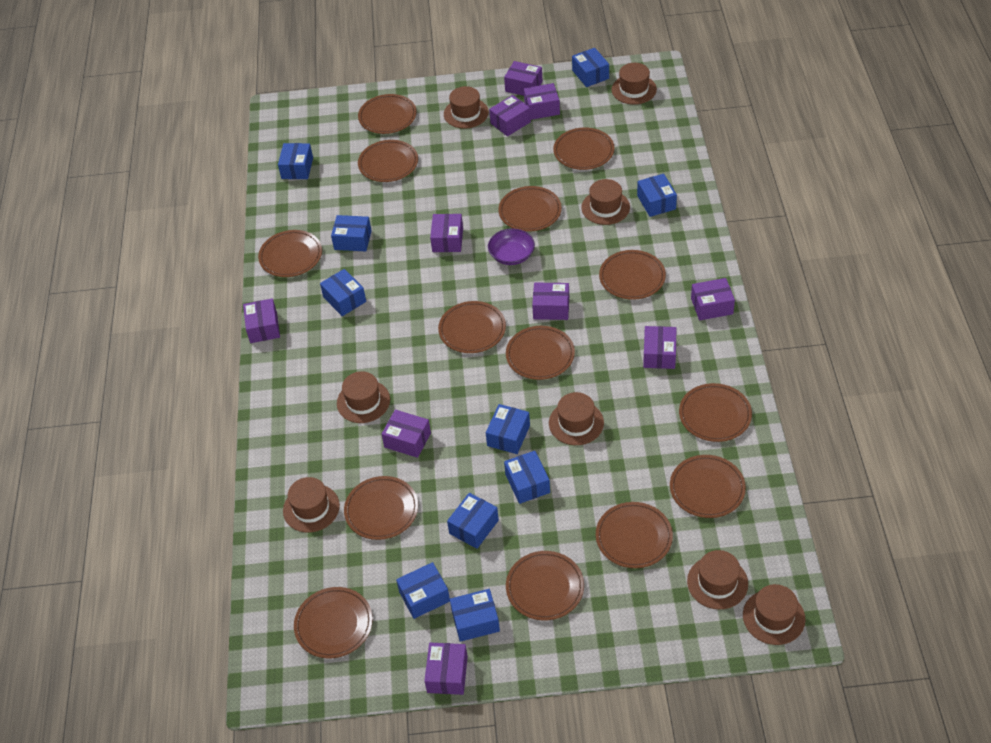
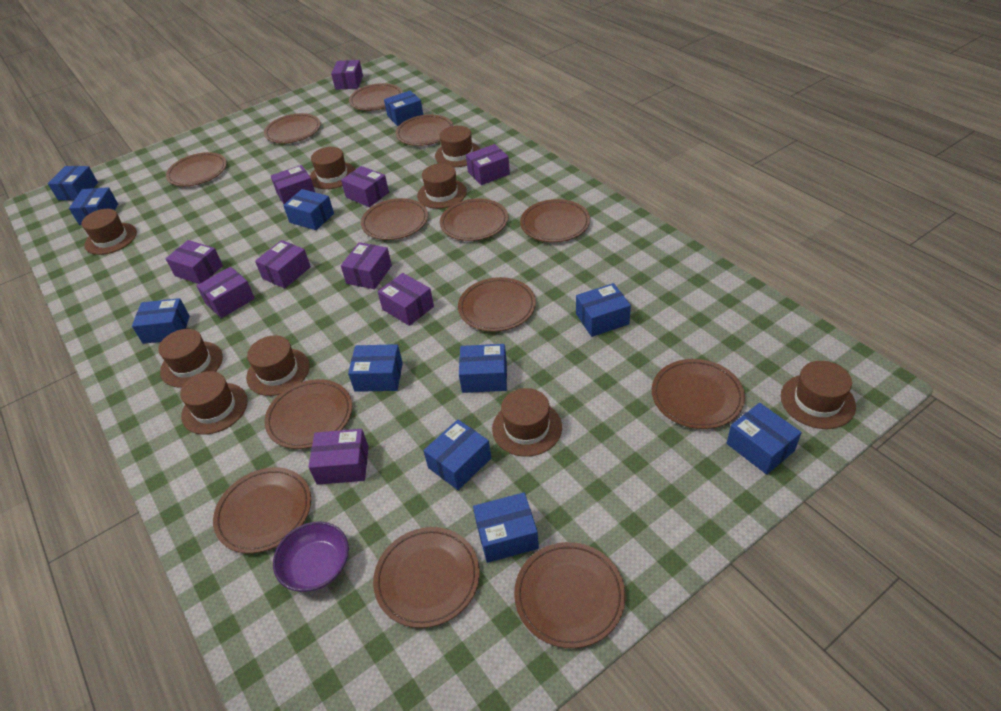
blue box: [278,143,313,179] [320,269,366,316] [331,215,371,251] [396,562,450,619] [447,493,499,549] [450,589,500,642] [486,404,530,454] [504,451,550,504] [572,48,609,87] [637,174,677,217] = 10 -> [48,166,98,201] [69,187,118,225] [132,298,190,344] [283,189,334,230] [348,344,403,392] [384,91,423,126] [423,420,491,490] [459,344,507,393] [473,493,539,563] [576,283,631,337] [726,403,802,475] = 11
brown hat: [283,477,340,532] [337,371,390,423] [444,86,489,129] [549,392,604,445] [581,179,630,225] [612,63,657,104] [687,550,748,609] [743,584,805,645] = 8 -> [82,209,137,255] [159,329,223,387] [180,371,248,435] [246,336,310,396] [310,147,356,189] [417,164,467,209] [435,126,480,167] [492,388,562,457] [781,361,856,429] = 9
brown plate: [258,230,322,277] [294,587,373,658] [344,476,418,540] [358,94,417,134] [358,140,418,182] [438,301,506,353] [498,186,562,232] [506,326,575,380] [506,551,584,620] [553,127,615,170] [596,502,673,568] [599,250,666,300] [670,455,746,518] [679,383,752,442] = 14 -> [166,152,227,186] [213,467,311,553] [264,113,321,143] [264,379,352,449] [349,83,403,111] [361,198,428,240] [373,527,480,628] [396,115,454,146] [440,199,508,241] [458,277,536,332] [514,542,626,648] [520,199,590,242] [652,359,745,429] = 13

